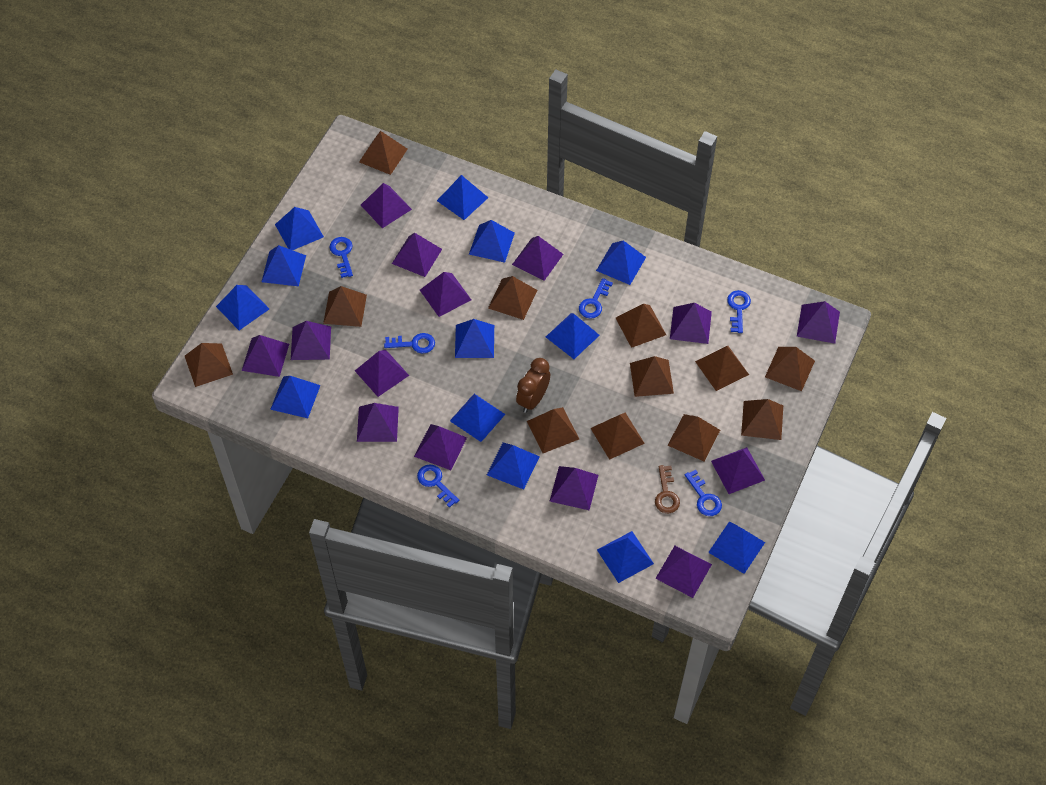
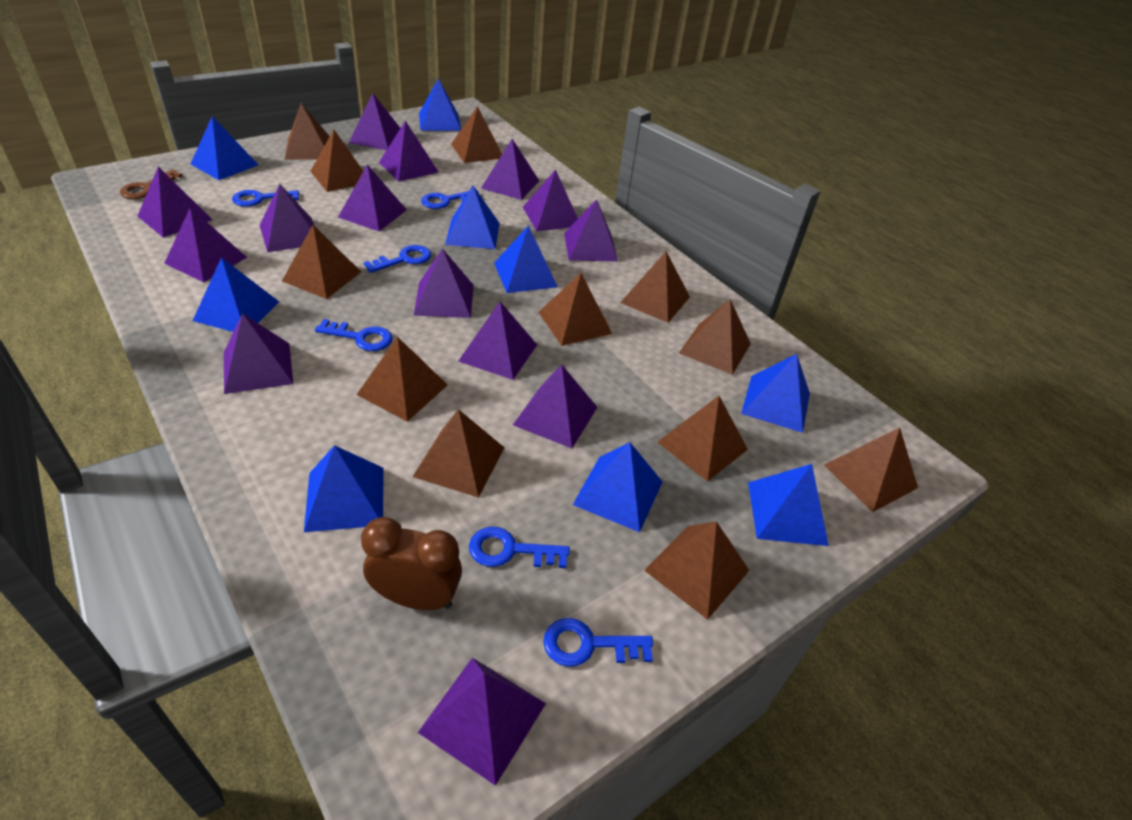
blue pyramid: [216,285,269,330] [262,245,306,286] [270,376,321,418] [275,207,324,250] [437,175,488,220] [450,394,505,442] [455,319,494,358] [469,220,515,263] [487,442,540,490] [546,313,600,359] [596,240,646,285] [597,531,654,583] [708,521,765,574] = 13 -> [191,116,258,180] [193,257,279,332] [304,445,383,532] [419,79,461,131] [445,185,500,249] [494,225,558,293] [573,442,663,532] [741,354,810,433] [748,464,829,546] = 9

